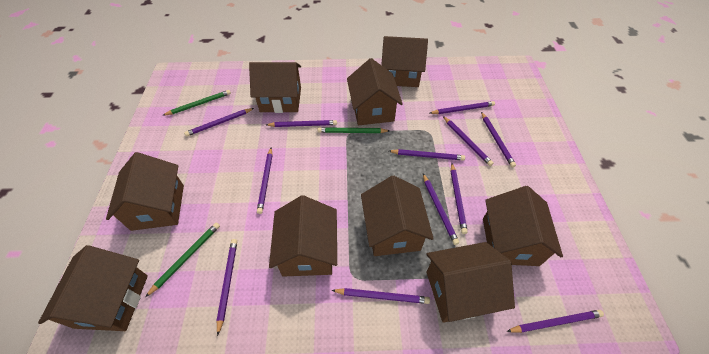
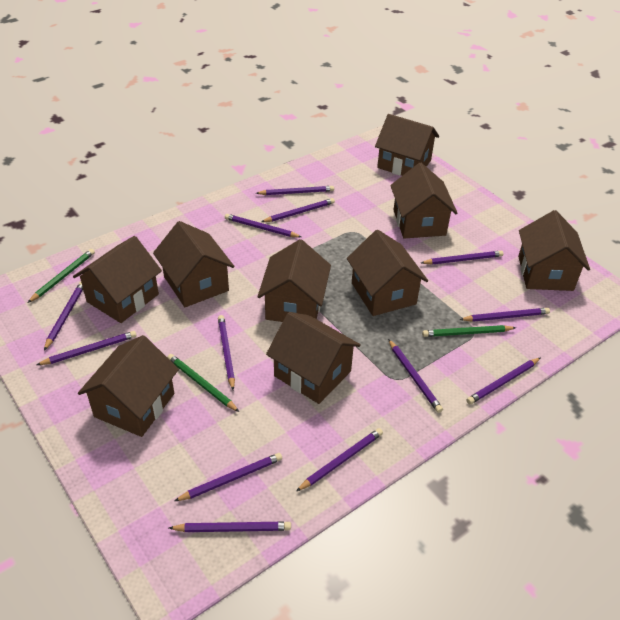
purple pencil: [184,108,254,136] [216,239,237,336] [257,148,272,214] [266,120,337,127] [331,288,430,304] [389,149,465,161] [423,174,459,245] [430,101,495,114] [443,116,494,166] [451,163,468,234] [481,112,516,168] [506,310,604,333] = 12 -> [37,331,137,365] [44,282,83,350] [169,522,291,532] [175,453,282,501] [218,315,235,390] [225,214,301,238] [256,186,334,195] [261,198,335,222] [296,428,383,491] [388,339,443,413] [421,250,503,265] [459,308,550,322] [467,357,541,404] = 13

